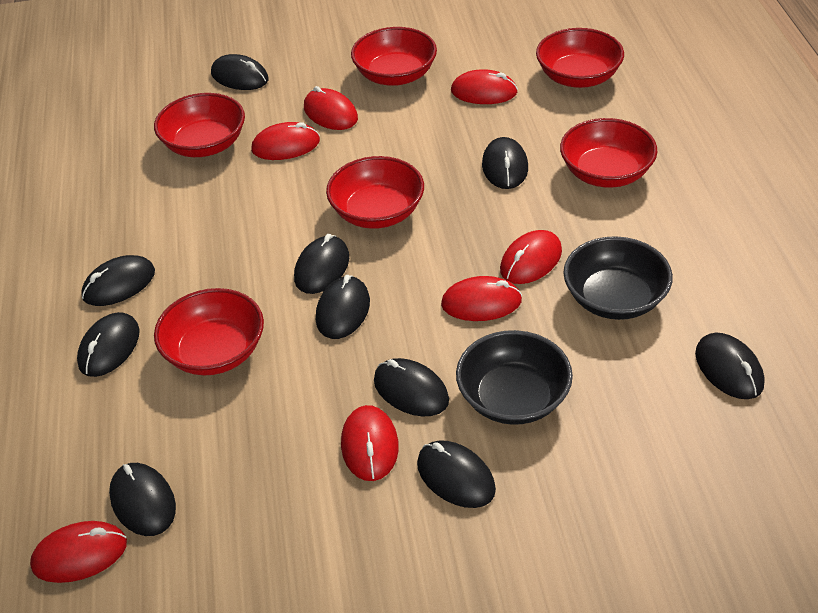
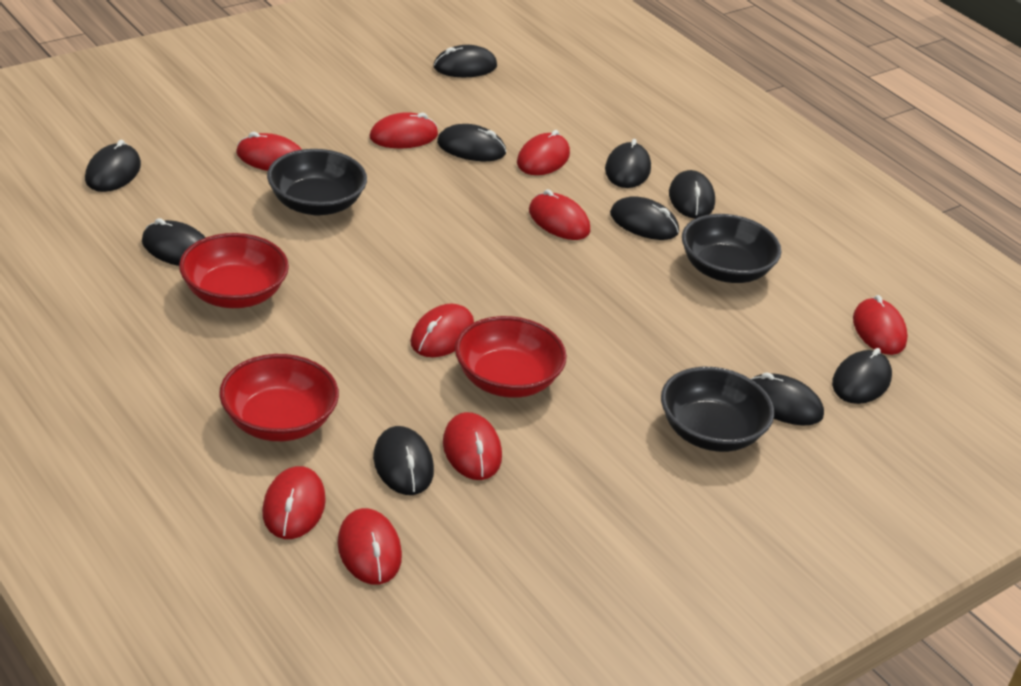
black bowl: [456,330,573,425] [564,236,673,320] = 2 -> [267,149,367,216] [661,367,774,452] [682,214,781,283] = 3
red bowl: [154,93,245,157] [154,288,264,375] [326,156,424,229] [351,27,437,86] [536,28,624,88] [560,118,658,188] = 6 -> [179,233,289,308] [219,354,339,441] [455,316,567,398] = 3
red mouse: [30,521,127,583] [251,122,320,160] [304,86,358,130] [341,405,399,481] [441,276,522,321] [451,69,518,104] [500,230,562,284] = 7 -> [236,132,302,171] [262,466,326,539] [337,508,402,585] [369,112,438,148] [410,304,474,357] [443,412,502,480] [517,130,570,175] [529,189,590,240] [853,295,908,355] = 9

